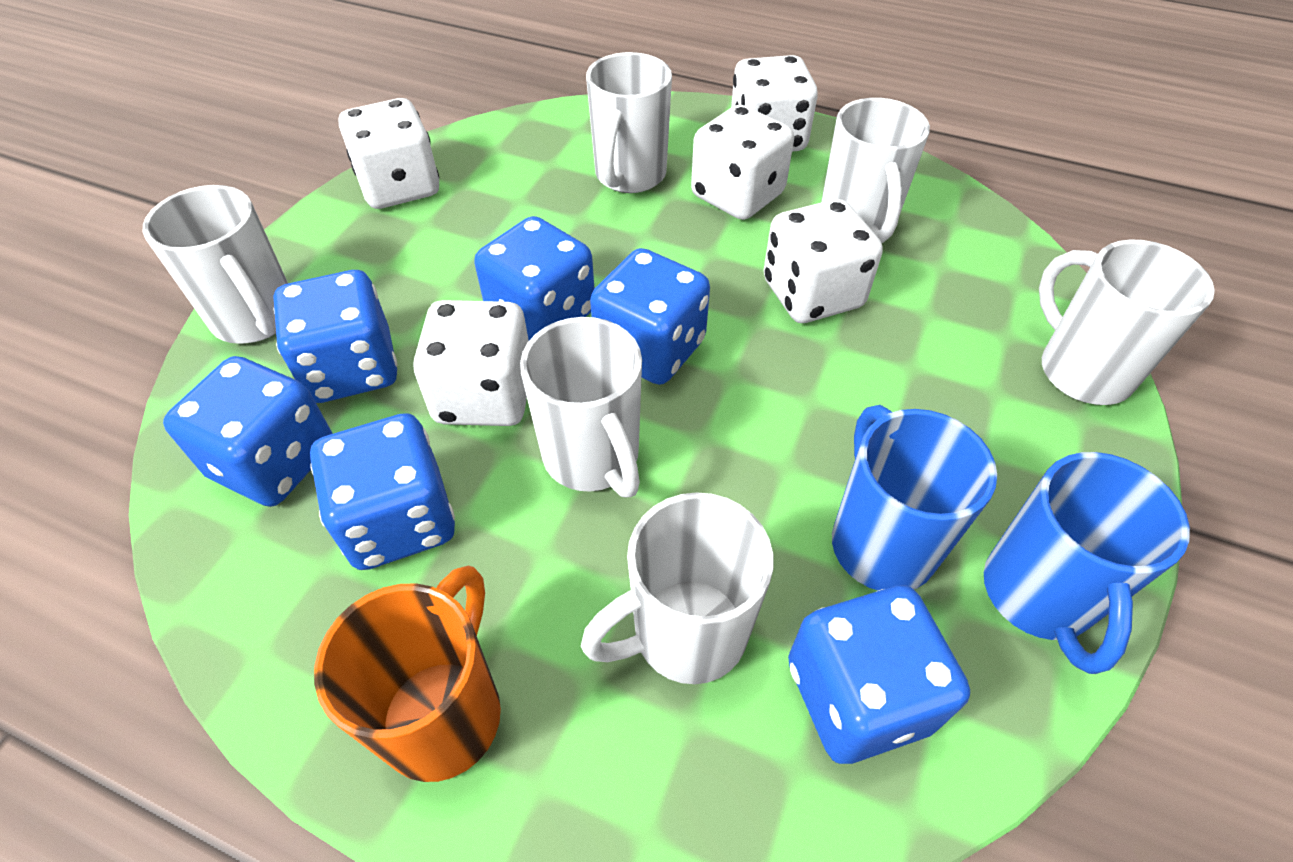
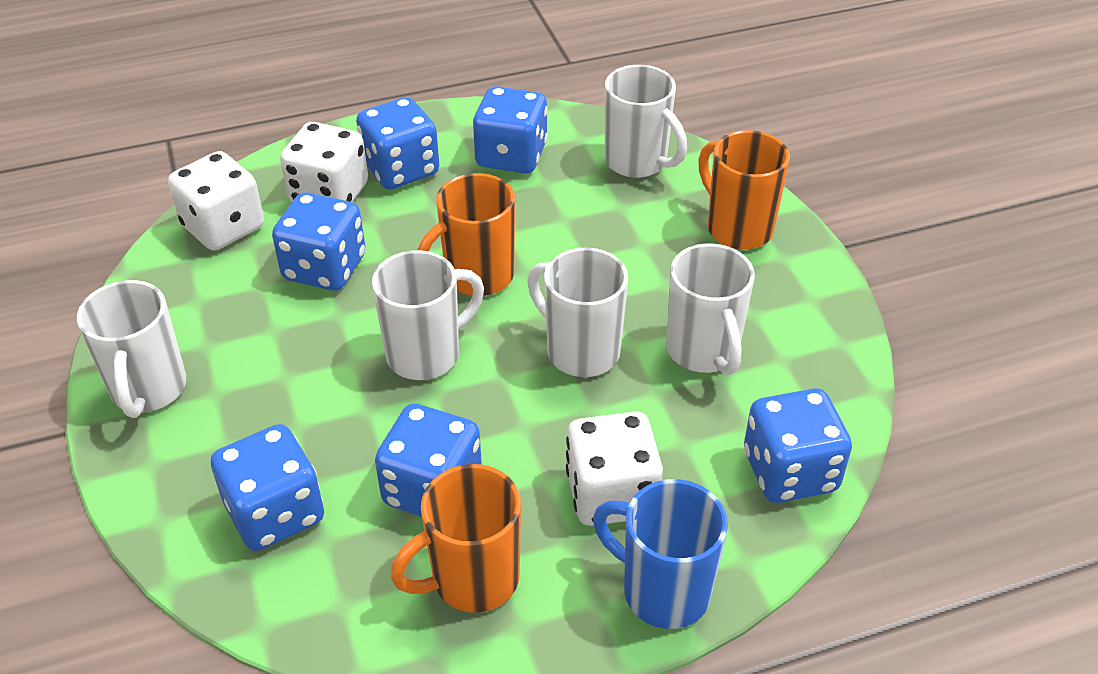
blue mug: [832,405,997,590] [984,452,1190,674] = 2 -> [593,479,728,629] = 1
orange mug: [314,566,501,782] = 1 -> [390,464,521,613] [417,173,515,296] [698,130,790,250] = 3
white dice: [339,98,439,209] [413,300,529,426] [691,105,794,220] [731,55,818,152] [763,199,883,323] = 5 -> [168,151,264,251] [280,122,368,202] [566,411,663,526] = 3
white mug: [143,185,288,344] [520,317,642,498] [581,492,773,684] [586,52,672,193] [821,98,930,243] [1039,239,1215,405] = 6 -> [77,280,186,418] [372,250,484,380] [527,248,629,377] [605,65,687,178] [666,243,755,375] = 5

